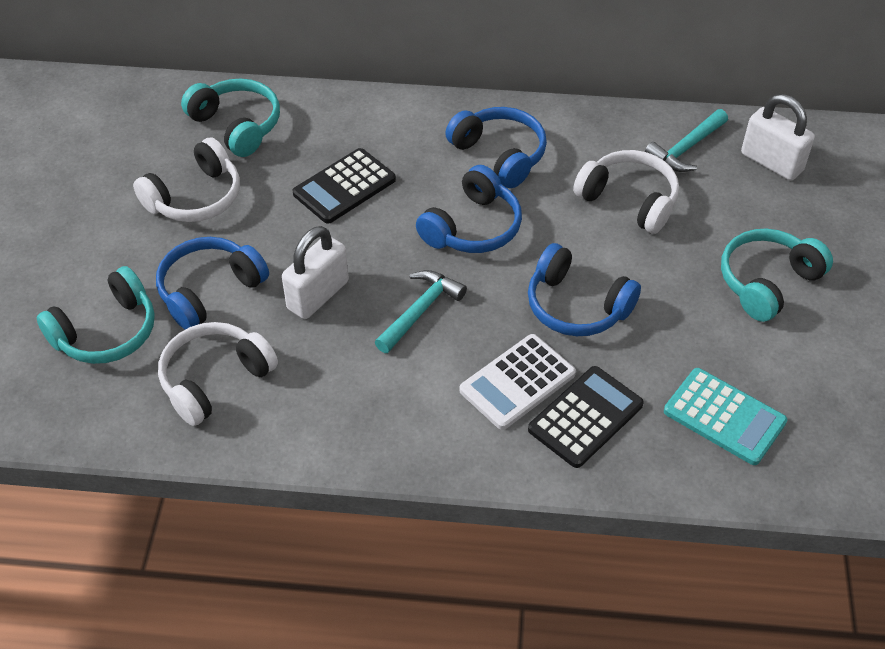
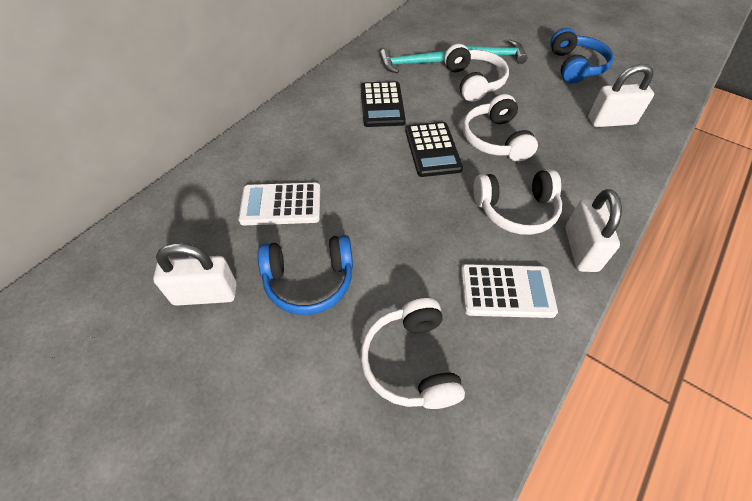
blue headphones: [156,237,269,330] [416,165,522,253] [445,107,547,188] [528,243,641,336] = 4 -> [258,235,353,315] [550,28,614,84] = 2
turquoise calculator: [664,368,787,465] = 1 -> none = 0
turquoise headphones: [36,266,155,364] [181,79,280,157] [721,229,833,322] = 3 -> none = 0
white calculator: [460,334,576,430] = 1 -> [239,183,320,225] [461,264,558,318] = 2
white headphones: [133,137,240,222] [158,322,278,426] [573,150,679,234] = 3 -> [360,298,465,409] [444,44,509,102] [463,94,538,161] [473,170,562,235] = 4
white padlock: [282,226,349,319] [741,94,815,181] = 2 -> [153,243,237,306] [565,189,622,272] [588,64,654,127] = 3

